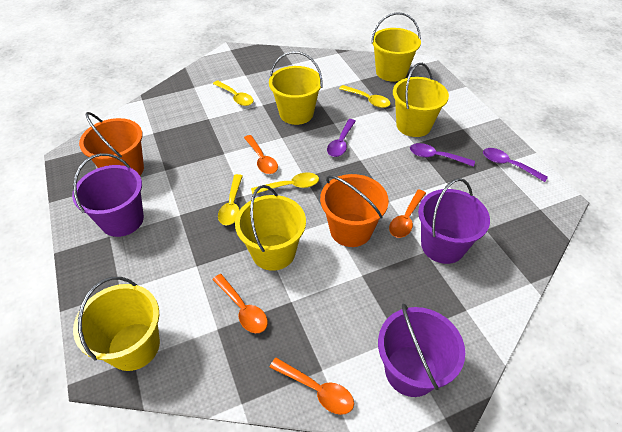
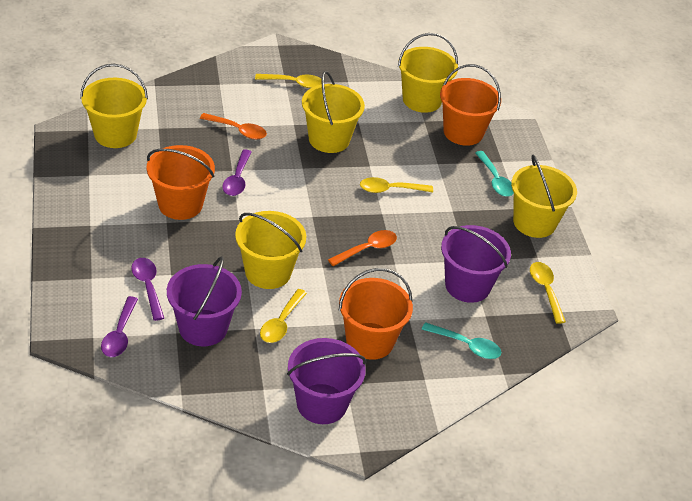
orange bucket: [79,112,144,175] [320,174,389,247] = 2 -> [146,145,215,220] [339,268,413,360] [440,64,501,146] = 3
orange spoon: [212,274,268,333] [244,135,278,174] [270,358,354,415] [389,189,426,238] = 4 -> [200,113,267,139] [328,230,397,266] = 2
turquoise spoon: none = 0 -> [422,322,501,359] [475,151,514,197] = 2

